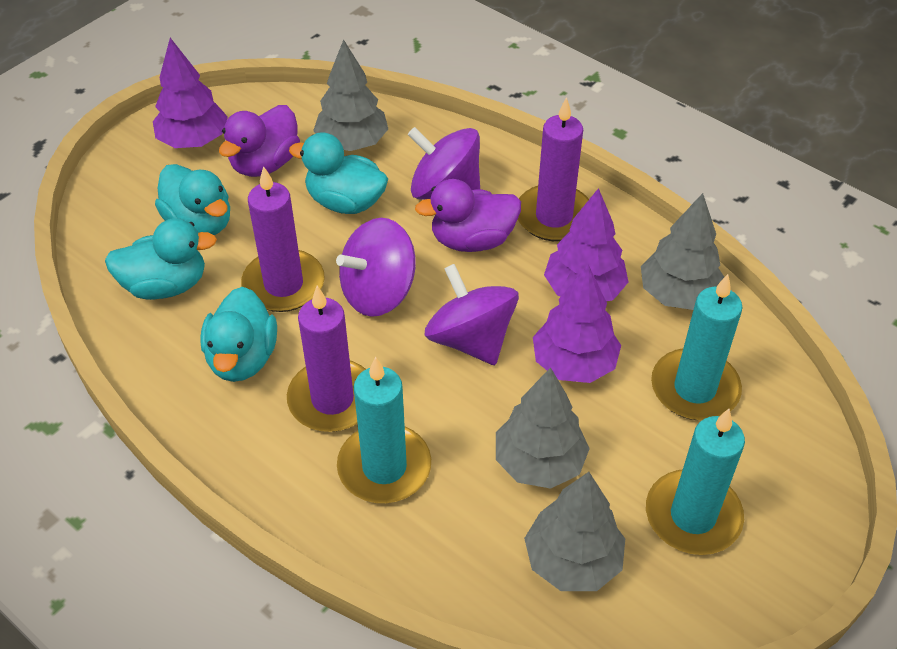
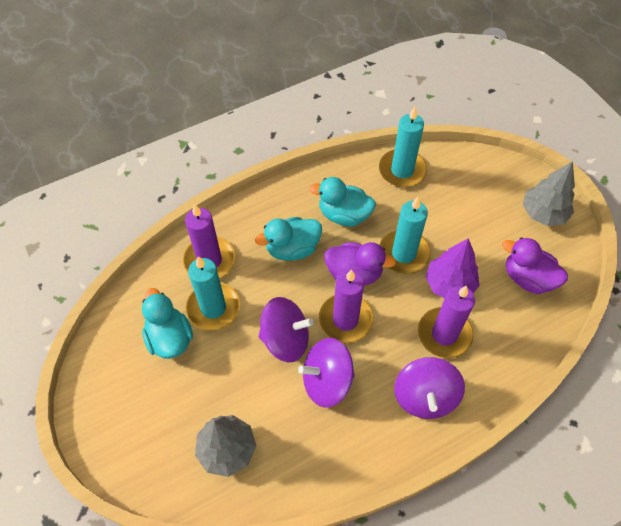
grey tree: [313,39,388,151] [496,367,590,489] [524,472,625,591] [641,193,724,310] = 4 -> [195,415,256,477] [522,161,575,226] = 2
purple tree: [153,38,228,148] [533,264,621,383] [544,188,628,302] = 3 -> [426,238,480,298] = 1
turquoise duck: [105,218,217,300] [155,164,230,235] [200,287,277,382] [289,132,388,214] = 4 -> [142,288,193,359] [255,217,322,261] [309,177,376,227] = 3

